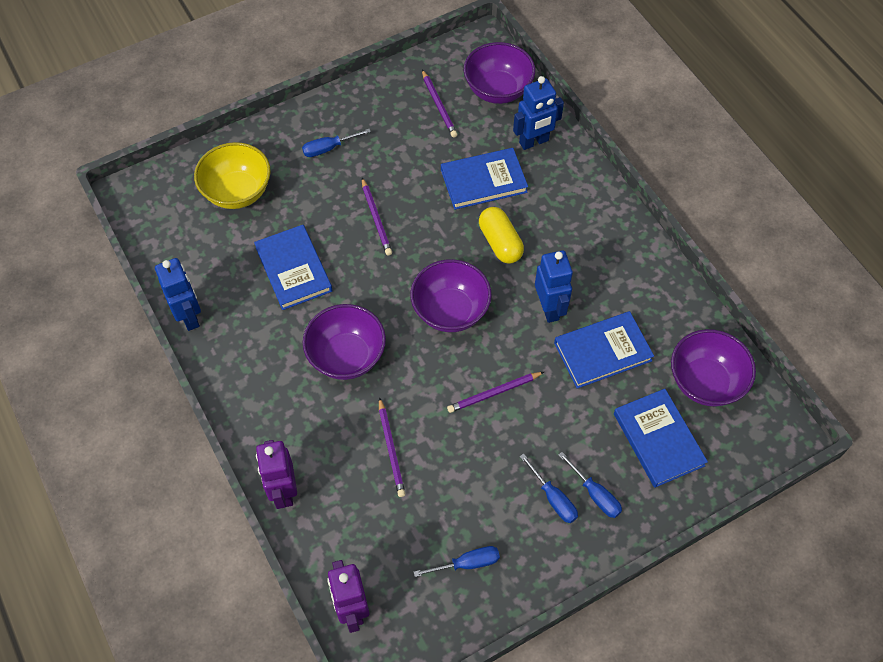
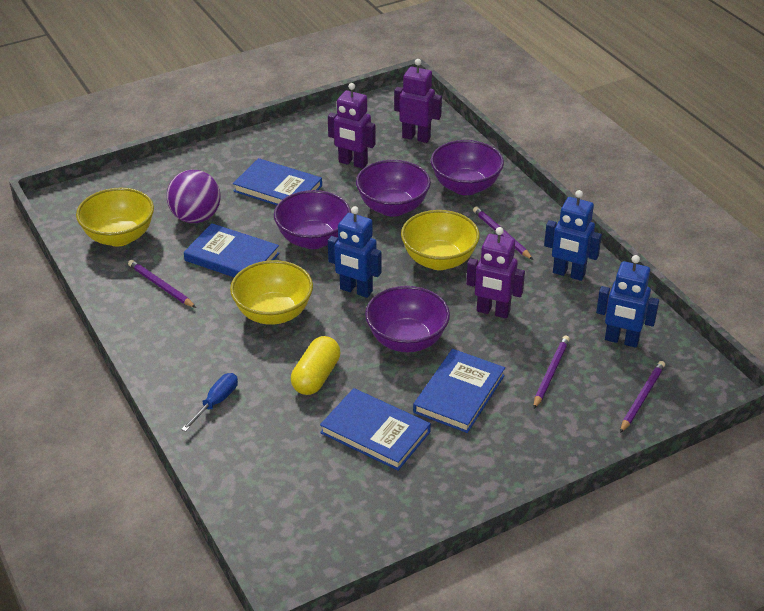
blue screwdriver: [302,129,371,157] [414,546,500,577] [520,454,578,523] [559,452,622,518] = 4 -> [181,373,238,432] = 1
purple ball: none = 0 -> [167,170,221,223] = 1
purple robot: [256,440,297,509] [327,560,370,633] = 2 -> [328,83,376,169] [394,59,442,143] [466,227,525,318] = 3
yellow bowl: [194,142,271,209] = 1 -> [76,188,154,247] [230,260,313,325] [401,210,480,270] = 3

